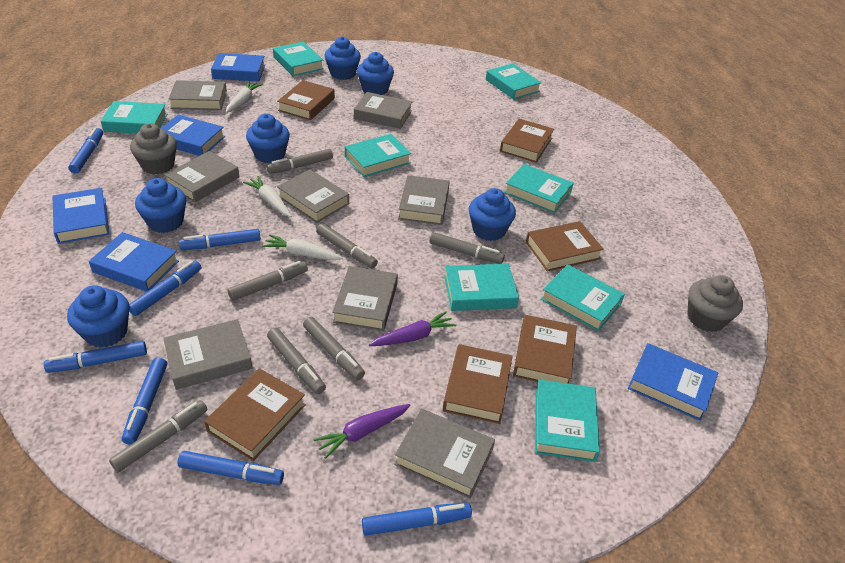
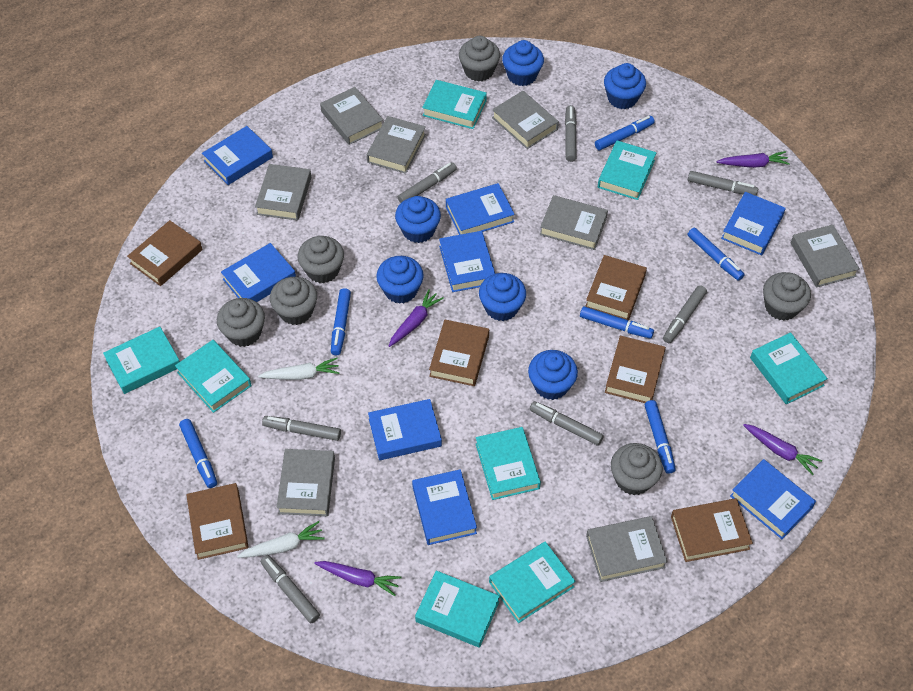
blue book: [53,188,109,244] [89,232,179,292] [161,115,225,156] [211,53,265,82] [628,343,718,421] = 5 -> [202,126,273,185] [221,243,296,302] [368,399,442,460] [412,469,477,545] [439,231,495,292] [446,183,515,235] [721,192,786,255] [730,459,816,539] = 8
blue marker: [44,341,147,373] [68,128,103,174] [122,358,167,445] [129,261,201,316] [178,451,284,485] [179,229,261,250] [362,503,472,536] = 7 -> [179,419,217,488] [331,288,351,355] [580,306,654,339] [595,116,655,151] [645,400,676,474] [687,228,744,281] = 6
grey cupcake: [130,123,177,174] [687,275,743,332] = 2 -> [217,298,265,347] [270,277,317,325] [298,236,344,283] [459,36,500,82] [611,443,663,495] [763,272,811,321] = 6
purple carrot: [313,404,410,459] [369,311,456,346] = 2 -> [314,561,401,596] [389,289,444,347] [717,151,790,168] [743,424,822,475] = 4
white carrot: [226,81,263,113] [243,176,292,217] [262,234,343,260] = 3 -> [237,521,325,558] [258,358,339,380] = 2

